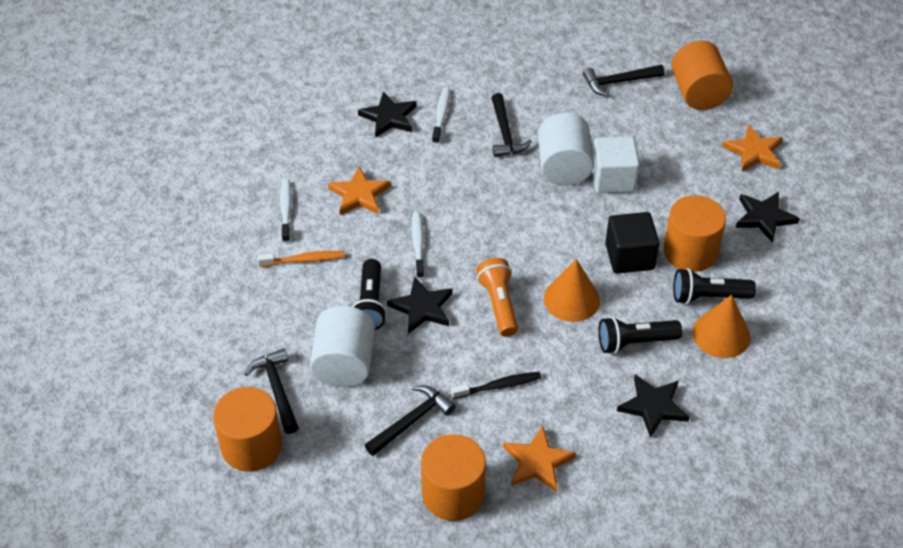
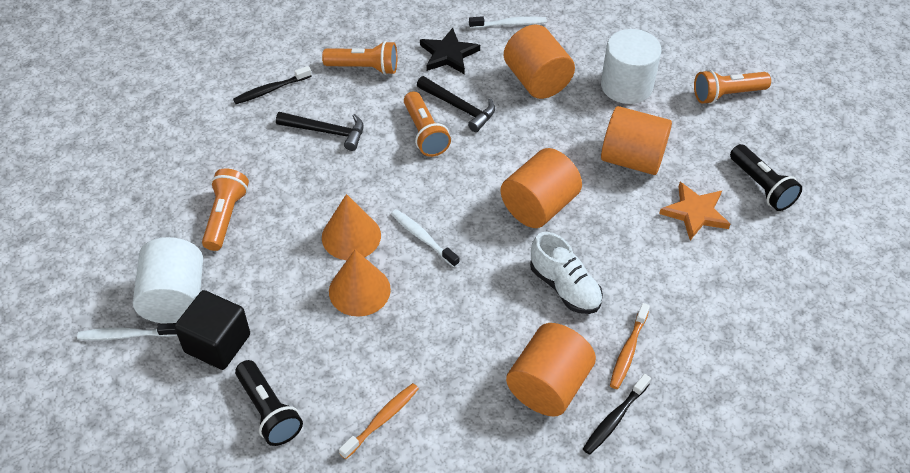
black flashlight: [352,259,387,330] [598,317,682,354] [673,268,756,304] = 3 -> [235,360,303,446] [730,144,802,211] = 2
black hammer: [245,348,299,434] [365,385,455,456] [491,93,532,157] [583,65,664,97] = 4 -> [276,112,364,151] [417,76,495,132] = 2
black star: [358,92,416,137] [387,276,452,334] [617,375,690,438] [736,192,800,243] = 4 -> [420,28,480,74] = 1
black toothbrush: [451,372,541,399] = 1 -> [233,66,312,104] [583,374,651,455] = 2
orange flashlight: [476,258,518,337] = 1 -> [202,168,249,251] [322,41,397,75] [404,91,451,157] [694,70,771,104] = 4
orange star: [328,167,391,215] [503,426,576,492] [722,125,783,172] = 3 -> [659,182,730,240] = 1
orange toothbrush: [258,251,344,266] = 1 -> [339,383,419,459] [610,303,650,389] = 2
white cube: [592,136,640,193] = 1 -> none = 0
white shoe: none = 0 -> [530,232,603,314] = 1

